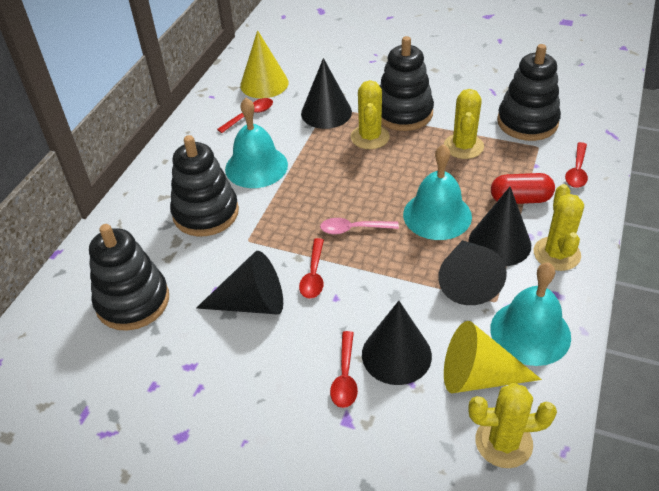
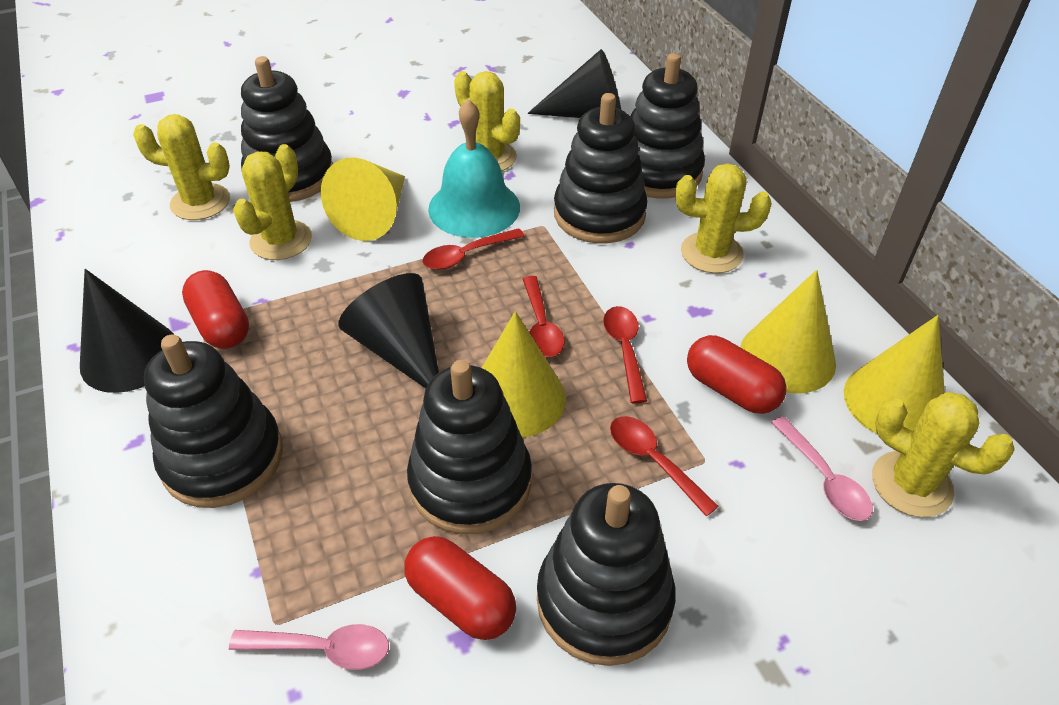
black cone: [196,251,283,314] [301,58,352,129] [362,301,432,385] [438,240,507,305] [469,186,531,266] = 5 -> [80,269,175,393] [338,273,439,388] [527,49,621,118] = 3
black stacking toy: [89,224,169,331] [170,135,239,236] [380,36,434,131] [497,44,561,141] = 4 -> [144,334,283,508] [241,56,333,202] [407,360,532,534] [537,483,676,666] [554,93,648,243] [631,53,705,198] = 6
pink spoon: [320,218,399,234] = 1 -> [229,624,389,670] [771,416,873,521] = 2
red capsule: [491,173,555,204] = 1 -> [182,270,249,349] [405,536,516,640] [687,335,787,414] = 3
turquoise bell: [225,98,288,188] [403,144,472,240] [490,262,571,366] = 3 -> [428,99,520,238] = 1
yellow cactus: [351,80,390,149] [444,89,484,159] [468,383,557,468] [534,184,584,271] = 4 -> [133,114,230,220] [233,144,312,260] [454,71,520,171] [676,163,772,273] [872,392,1015,517] = 5
yellow cone: [240,30,289,99] [444,321,542,393] = 2 -> [321,158,405,241] [481,311,566,437] [740,270,836,394] [844,315,945,434] = 4

